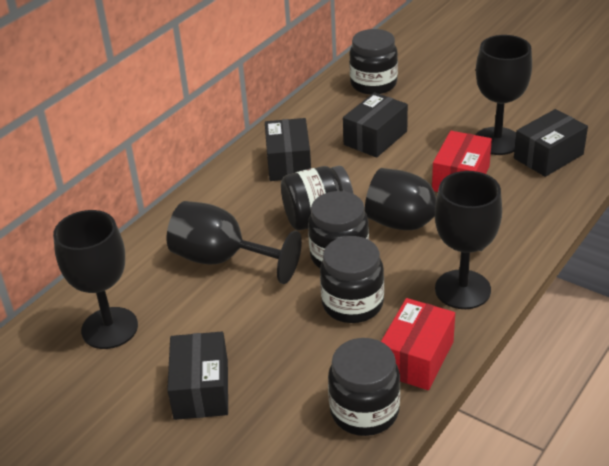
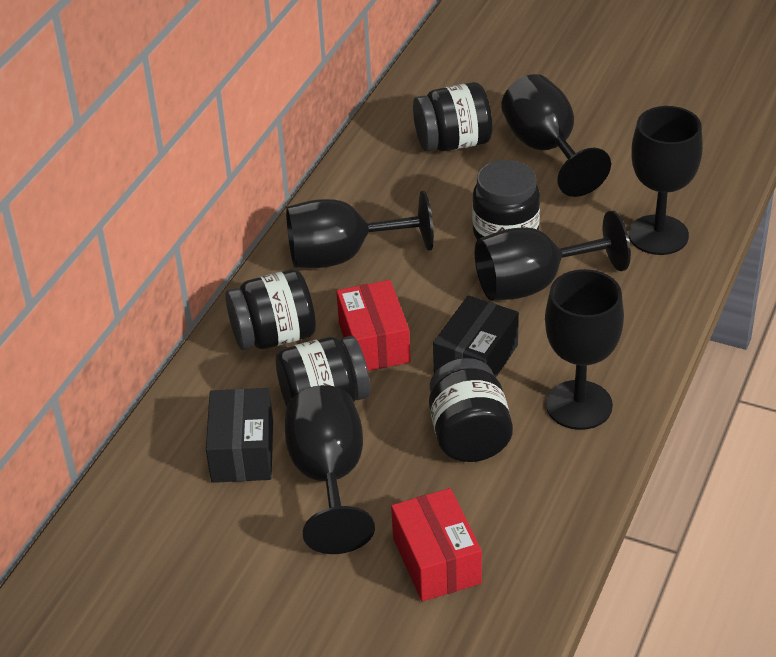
black box: [167,332,228,420] [265,118,311,181] [343,92,408,158] [514,109,588,177] = 4 -> [206,388,273,483] [433,295,519,377] = 2
black goblet: [53,210,138,349] [167,201,302,284] [365,168,484,251] [435,171,502,309] [476,35,532,155] = 5 -> [285,385,375,554] [286,191,434,268] [475,211,631,301] [501,74,611,197] [545,269,624,430] [629,106,703,255] = 6

